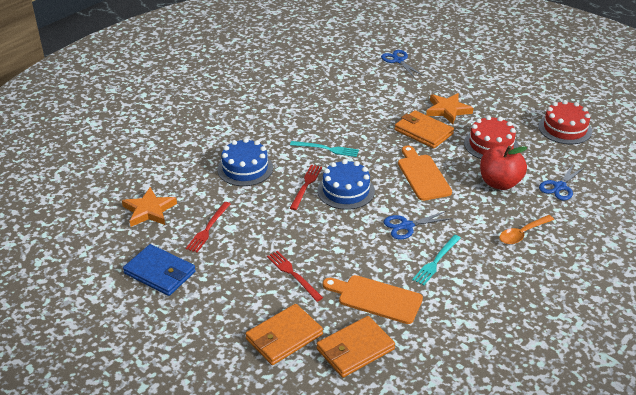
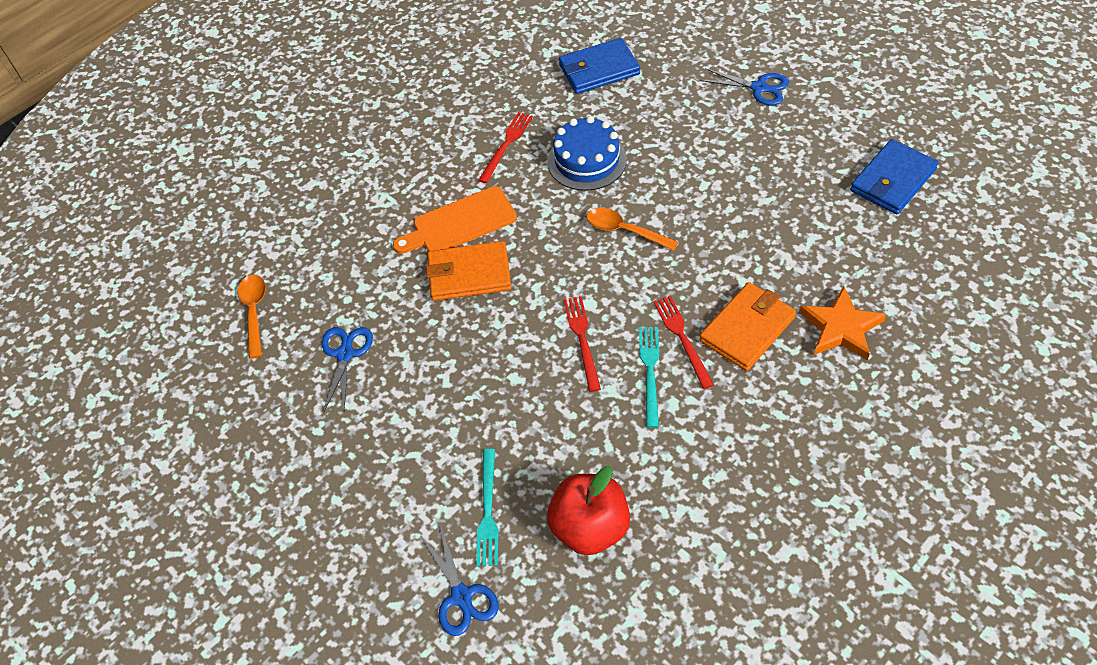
blue cake: [217,138,273,186] [317,159,375,210] = 2 -> [548,116,627,191] = 1
blue wallet: [123,244,196,296] = 1 -> [559,38,640,94] [850,139,938,214] = 2
orange cutting board: [323,275,423,324] [398,145,452,201] = 2 -> [393,186,517,254] = 1
orange spoon: [499,215,554,244] = 1 -> [238,275,266,359] [586,208,678,251] = 2
orange star: [122,187,177,227] [426,93,473,124] = 2 -> [799,287,886,361] = 1
orange wallet: [245,304,323,365] [316,316,395,378] [395,110,454,149] = 3 -> [426,241,511,301] [699,282,796,371] = 2
red cake: [464,116,519,159] [538,100,592,144] = 2 -> none = 0

